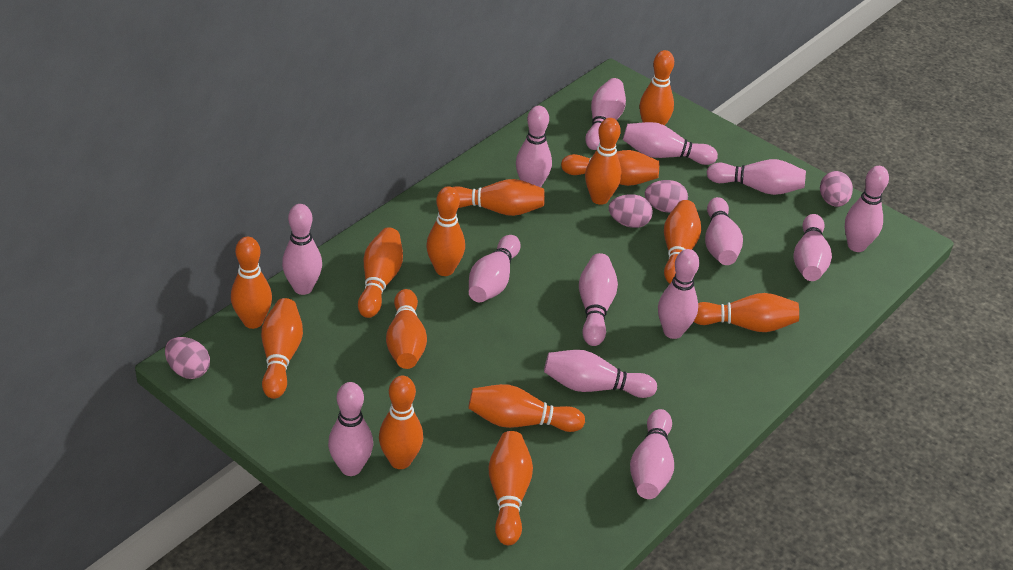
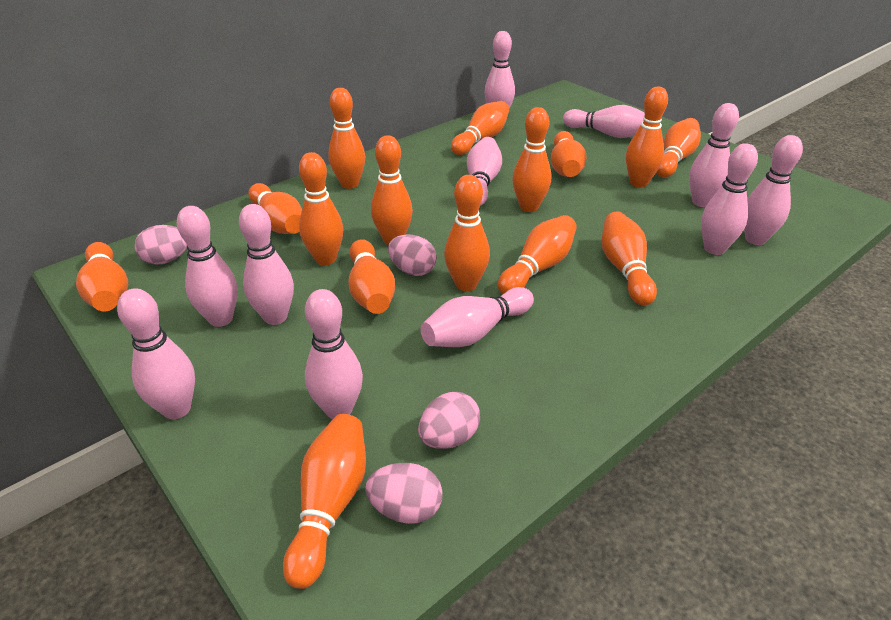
orange bowling pin: [231,237,272,329] [261,298,303,399] [358,227,403,318] [379,376,423,469] [386,289,427,369] [426,186,465,276] [453,179,545,216] [468,384,585,432] [489,431,533,545] [561,150,659,186] [585,118,622,205] [639,50,674,125] [664,200,701,284] [694,293,799,332] = 14 -> [76,242,128,312] [248,183,302,234] [283,414,366,589] [299,152,343,265] [328,88,365,189] [348,239,395,314] [371,135,413,245] [444,175,490,291] [451,101,509,155] [498,215,577,294] [512,107,551,212] [551,131,586,177] [602,212,657,306] [626,87,668,187] [656,118,701,178] = 15
pink bowling pin: [282,204,322,295] [328,382,373,476] [469,235,521,302] [516,106,552,187] [544,350,657,398] [579,253,618,346] [585,78,626,150] [623,122,718,165] [630,409,674,499] [658,249,699,339] [705,197,743,265] [707,159,806,195] [793,214,832,281] [845,166,889,252] = 14 -> [117,288,195,419] [177,206,238,327] [239,204,294,325] [305,289,363,419] [421,287,534,347] [467,137,502,206] [484,31,515,109] [563,105,645,138] [689,103,739,207] [701,143,758,255] [744,135,803,245] = 11

